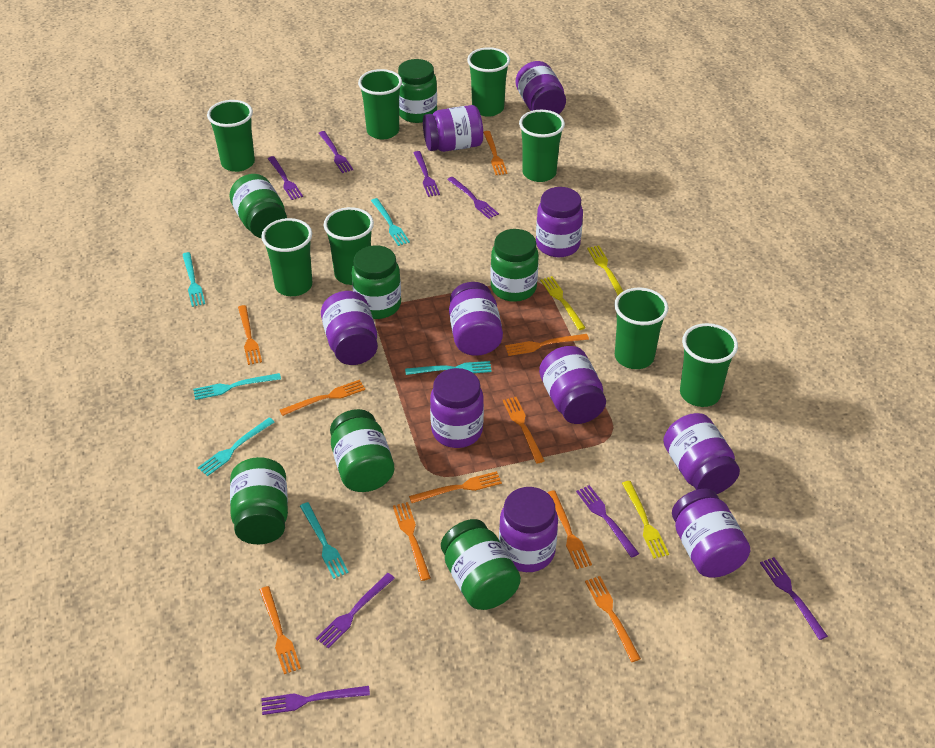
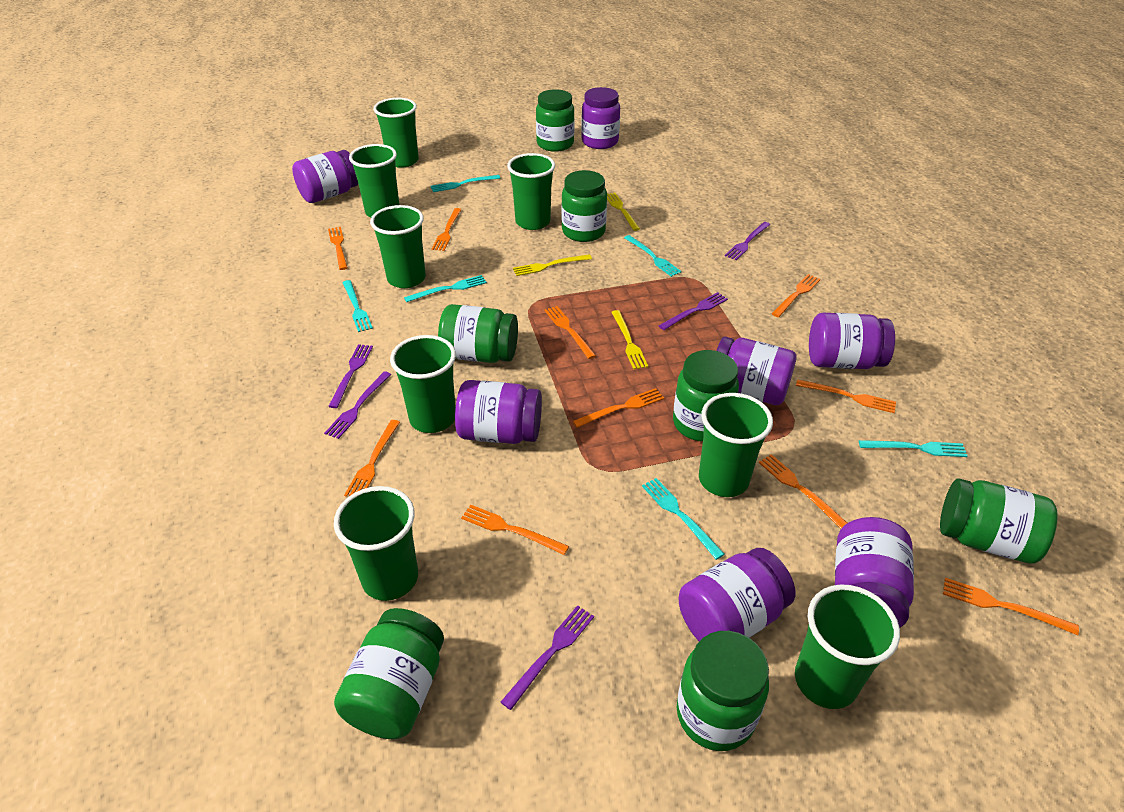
purple fork: [261,686,370,715] [268,156,303,200] [316,573,395,648] [319,131,353,173] [413,151,440,197] [447,177,499,219] [576,485,639,558] [760,557,828,640] = 8 -> [324,371,391,439] [328,344,373,408] [501,605,594,710] [659,292,728,330] [725,222,770,260] = 5
purple jar: [321,291,378,365] [423,105,483,152] [430,368,484,448] [449,282,503,356] [499,487,558,572] [516,61,566,114] [536,187,583,257] [539,346,606,424] [663,413,740,494] [672,489,750,578] = 10 -> [292,150,359,203] [455,380,542,444] [581,87,620,149] [679,548,795,641] [716,337,797,405] [809,313,895,369] [835,517,914,628] = 7

